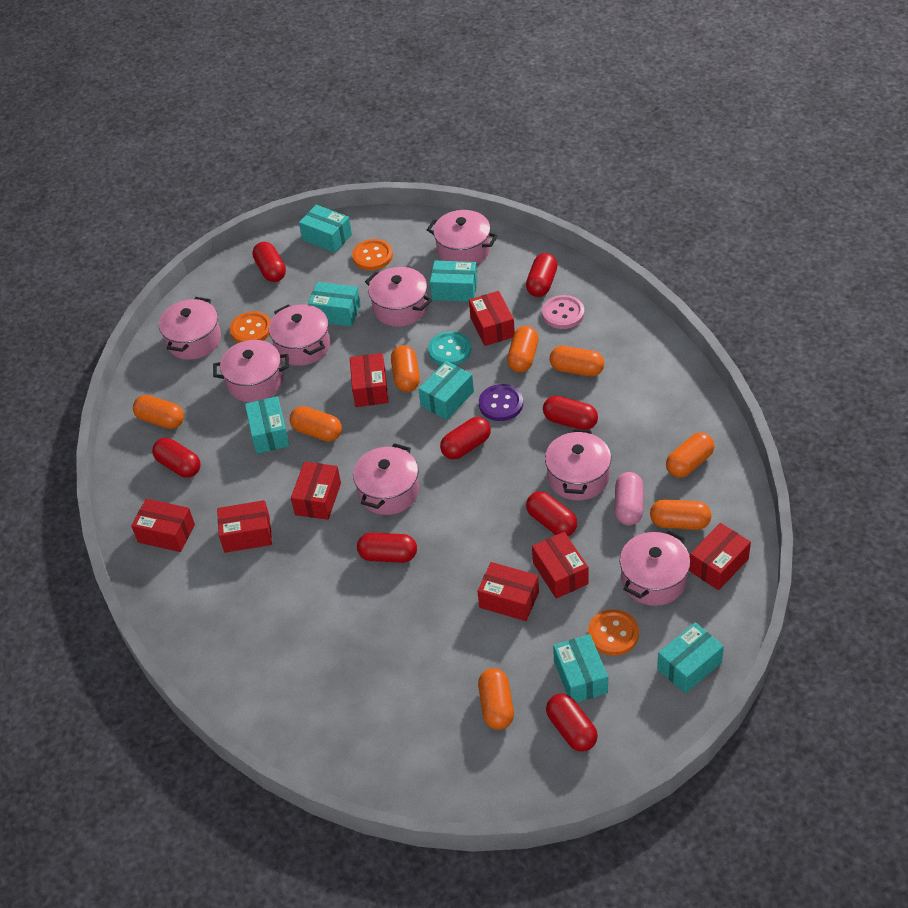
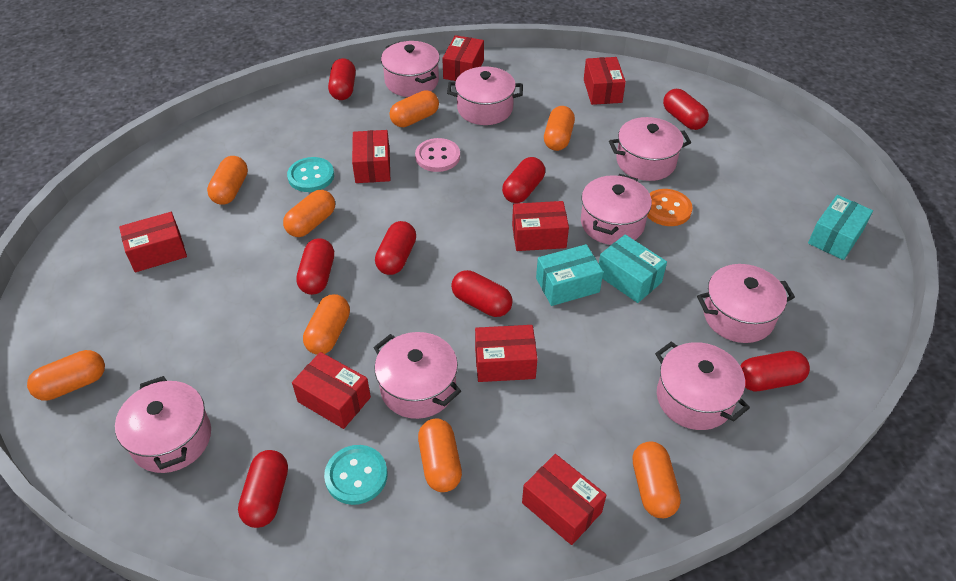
orange button: [230,311,271,343] [352,239,393,270] [588,609,639,656] = 3 -> [647,189,692,226] = 1
pink capsule: [615,472,644,525] = 1 -> none = 0
purple button: [479,384,523,421] = 1 -> none = 0
turquoise box: [245,396,290,454] [299,205,352,253] [308,282,361,326] [418,361,474,420] [430,261,478,302] [553,634,608,703] [657,622,724,693] = 7 -> [536,244,603,306] [599,234,667,303] [808,195,873,260] = 3
turquoise button: [428,331,471,365] = 1 -> [287,157,334,192] [324,445,388,505] = 2

